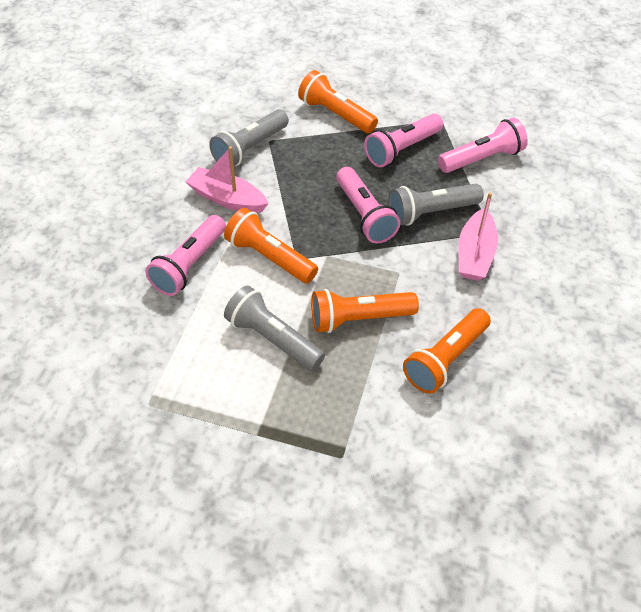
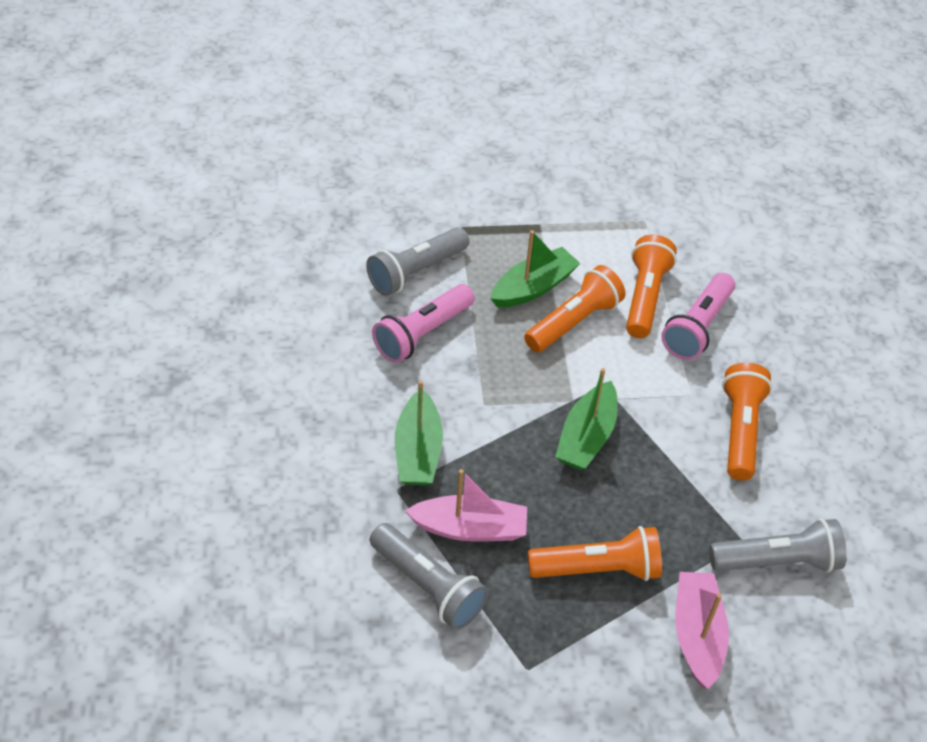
green boat: none = 0 -> [395,380,443,486] [490,230,580,308] [555,368,618,470] = 3
pink flashlight: [145,215,226,296] [336,167,400,243] [364,113,443,167] [438,118,528,173] = 4 -> [372,284,475,363] [661,273,735,360] = 2

